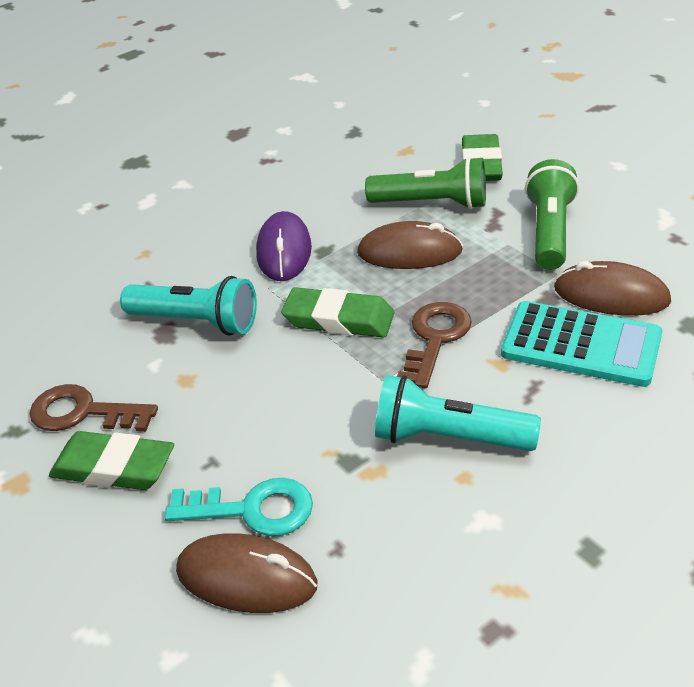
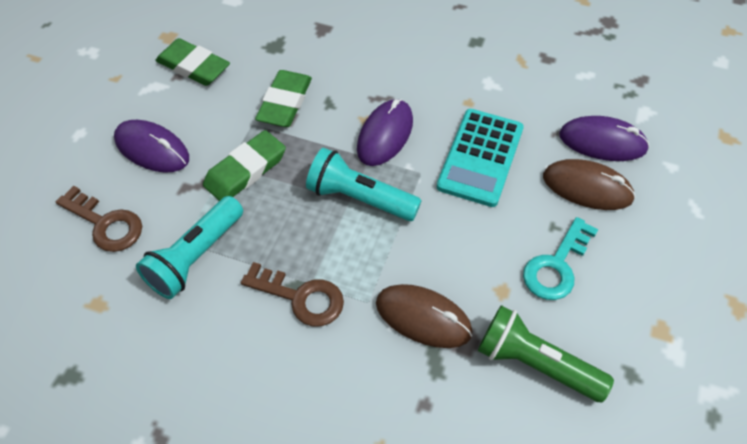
brown mouse: [176,533,318,613] [357,221,463,269] [554,261,671,316] = 3 -> [376,284,472,348] [543,159,636,210] = 2
green flashlight: [365,157,486,209] [525,159,579,270] = 2 -> [478,305,614,402] = 1
purple mouse: [256,211,312,281] = 1 -> [114,120,189,173] [357,99,413,166] [559,116,650,161] = 3

